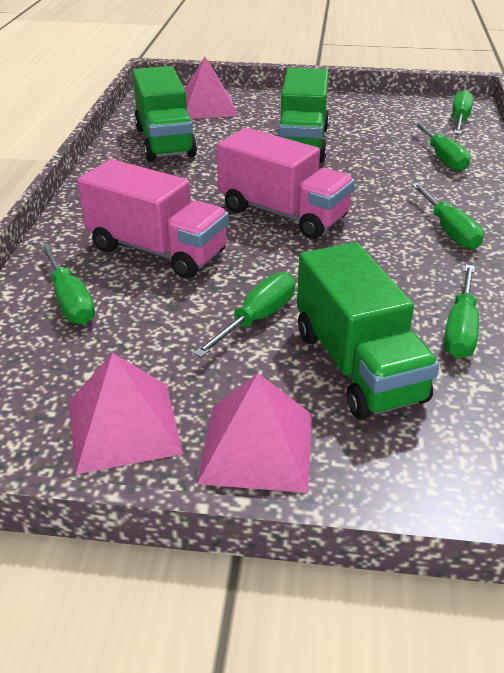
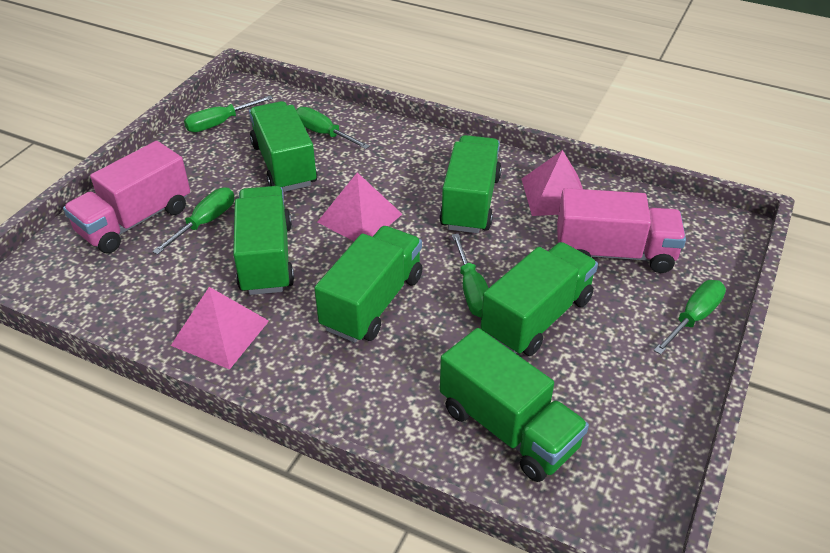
green screwdriver: [40,244,95,325] [193,272,295,358] [411,183,484,250] [413,121,471,172] [444,265,479,358] [452,90,474,134] = 6 -> [152,187,234,255] [184,96,273,132] [296,107,370,149] [452,234,488,317] [654,280,726,355] = 5
green truck: [133,66,197,161] [278,68,329,162] [297,242,440,420] = 3 -> [233,186,294,295] [249,101,317,192] [314,226,423,343] [440,135,502,233] [440,328,589,482] [481,242,598,356] = 6

